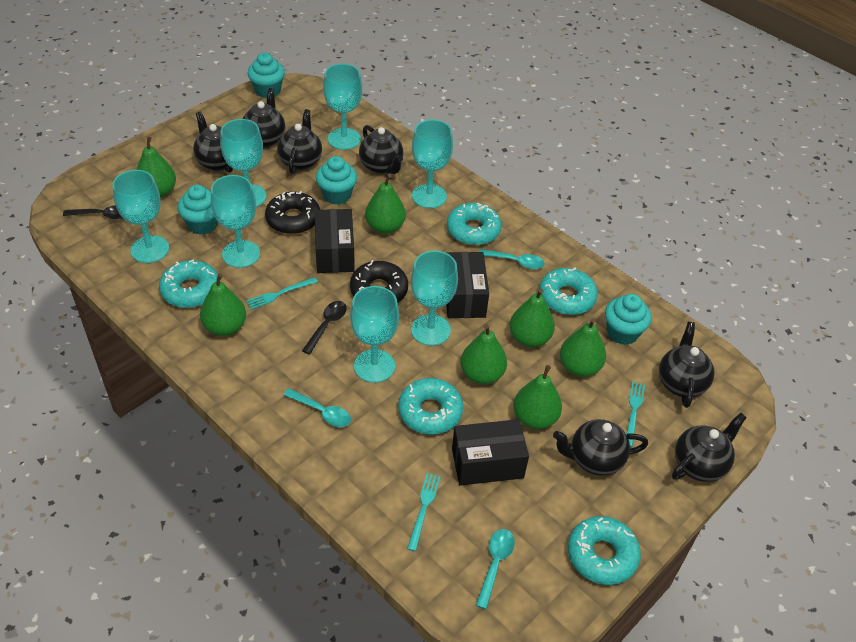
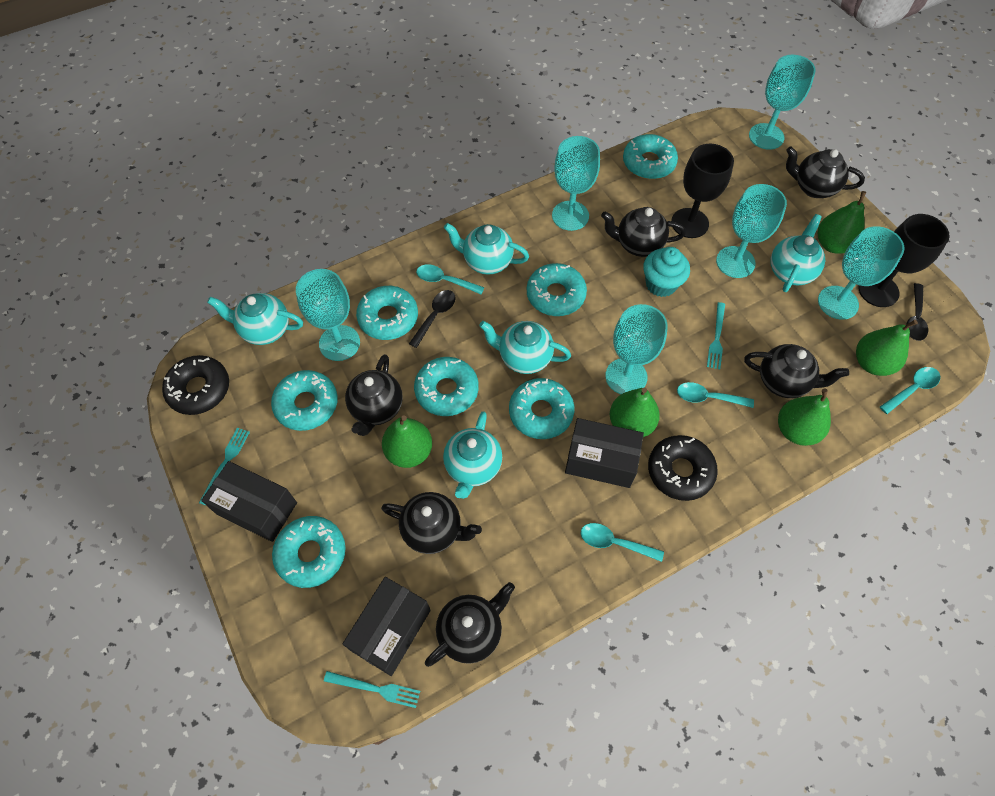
black goblet: none = 0 -> [671,144,734,238] [858,214,950,307] = 2
black teapot: [193,112,233,173] [243,88,285,148] [277,109,322,174] [359,125,403,174] [553,419,648,476] [659,322,714,408] [672,413,747,482] = 7 -> [345,354,403,436] [381,492,482,554] [425,582,515,667] [601,207,686,257] [744,344,849,398] [786,147,865,198] = 6
green pear: [137,137,176,198] [200,273,246,336] [365,174,406,234] [461,324,507,384] [510,289,555,347] [513,365,562,429] [560,318,606,377] = 7 -> [382,415,432,468] [610,388,660,437] [778,388,831,446] [818,191,867,254] [856,320,918,376] = 5
turquoise cupcake: [177,185,218,235] [247,53,285,98] [316,156,357,205] [605,294,651,345] = 4 -> [643,247,690,297] = 1
turquoise donut: [159,260,218,308] [398,378,463,435] [447,203,502,245] [539,268,598,315] [568,516,641,585] = 5 -> [271,370,338,431] [272,516,346,588] [356,286,418,340] [414,357,479,416] [509,378,574,439] [527,263,587,316] [623,134,678,179] = 7
turquoise goblet: [112,170,169,263] [211,175,260,268] [220,119,267,207] [323,64,362,150] [350,286,399,383] [411,251,458,346] [412,120,453,208] = 7 -> [296,269,360,361] [552,136,600,231] [605,304,668,394] [716,184,787,278] [749,55,816,150] [818,226,904,320] = 6
turquoise spoon: [283,388,351,427] [476,529,515,609] [479,249,545,269] = 3 -> [416,264,484,294] [581,523,664,562] [677,382,754,408] [880,367,940,414] = 4
turquoise teapot: none = 0 -> [207,293,303,345] [443,411,502,499] [444,223,529,275] [479,321,571,374] [770,214,825,292] = 5

